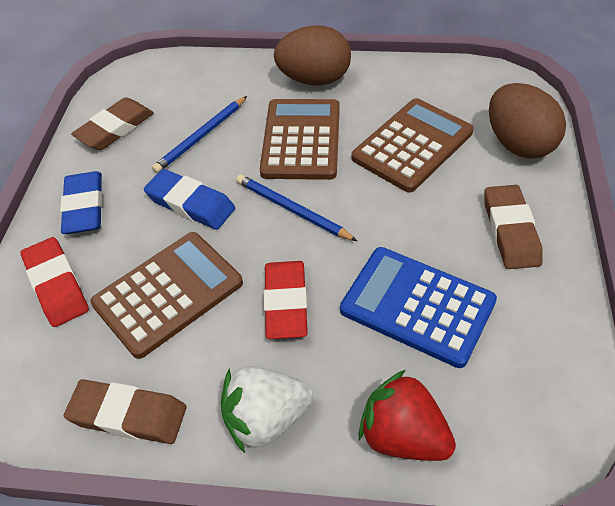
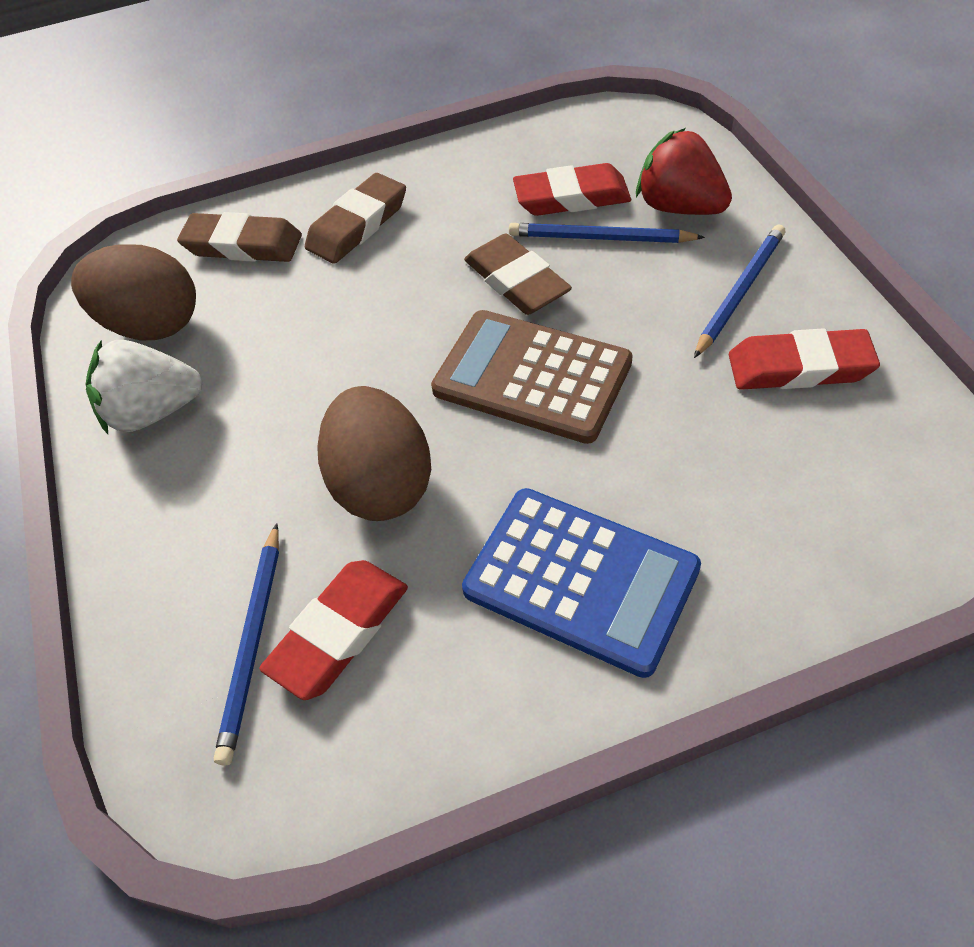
blue eraser: [60,171,103,234] [144,169,235,230] = 2 -> none = 0
blue pencil: [152,96,247,173] [236,174,357,241] = 2 -> [214,523,279,766] [509,223,705,243] [694,225,785,358] = 3
brown calculator: [90,232,243,359] [260,99,340,180] [352,98,474,193] = 3 -> [431,310,633,444] = 1
red eraser: [21,237,89,327] [264,261,308,339] = 2 -> [259,560,408,700] [513,163,631,216] [729,328,880,390] = 3

